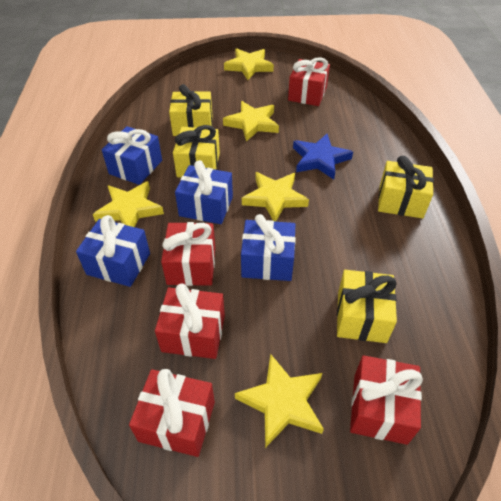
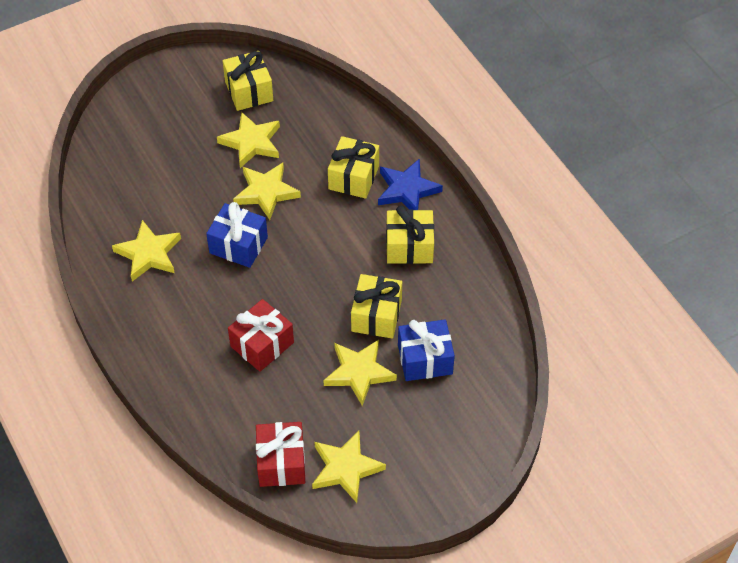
blue gift: [76,215,150,287] [102,126,162,185] [175,160,233,224] [241,214,296,281] = 4 -> [206,202,268,268] [398,319,455,381] = 2
red gift: [129,369,215,457] [155,283,225,359] [161,222,215,286] [288,57,330,106] [350,355,423,445] = 5 -> [228,299,294,372] [256,422,305,487] = 2

